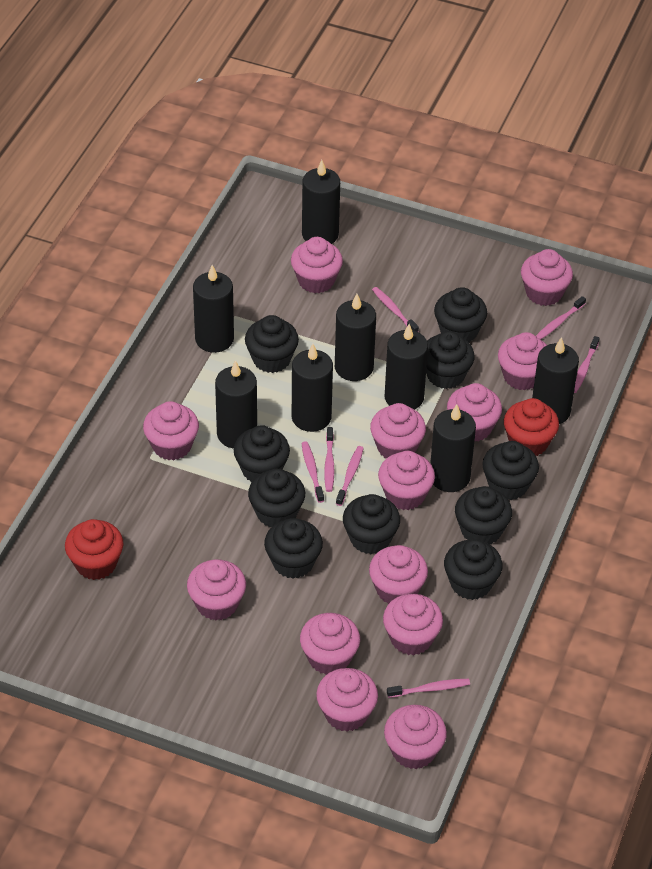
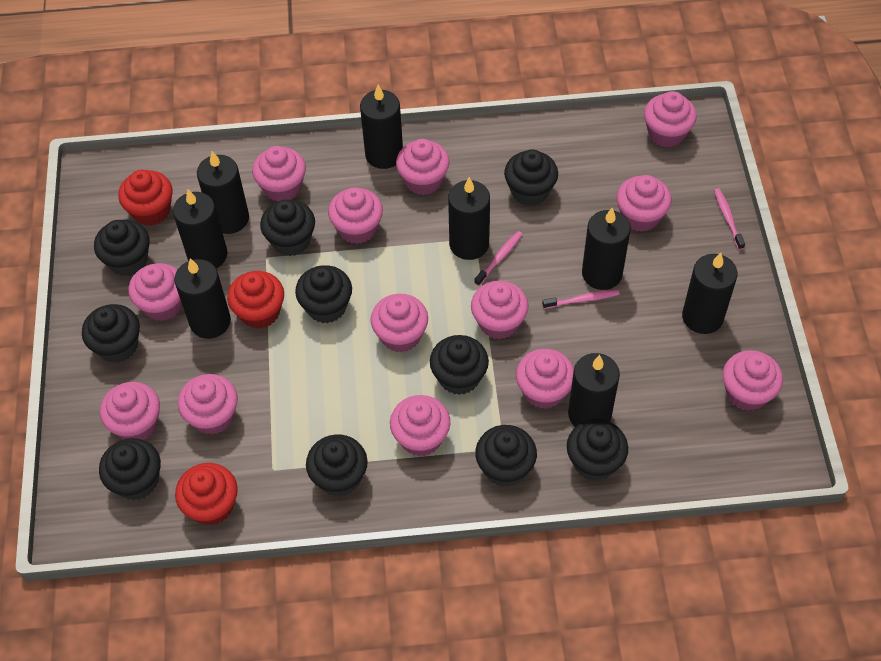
pink toothbrush: [301,441,324,503] [324,427,334,492] [336,446,364,506] [372,287,419,332] [387,679,470,698] [536,296,586,340] [574,336,599,393] = 7 -> [474,231,523,286] [542,289,620,309] [714,188,745,250] = 3
red cupcake: [65,519,123,580] [504,398,559,456] = 2 -> [118,170,172,226] [175,463,238,525] [227,271,284,329] = 3

